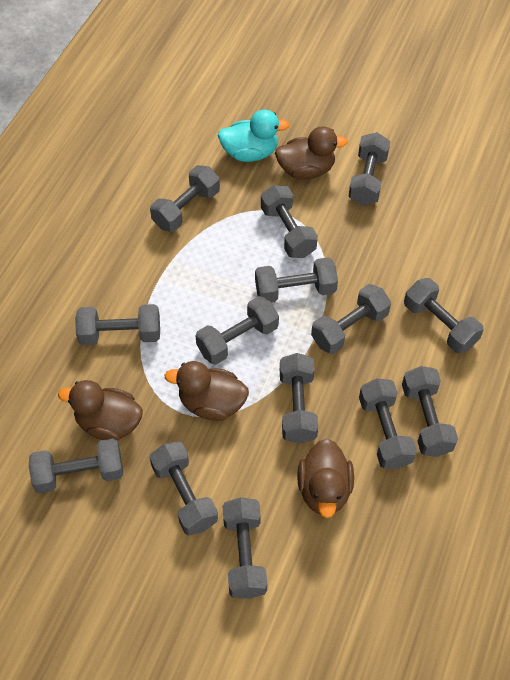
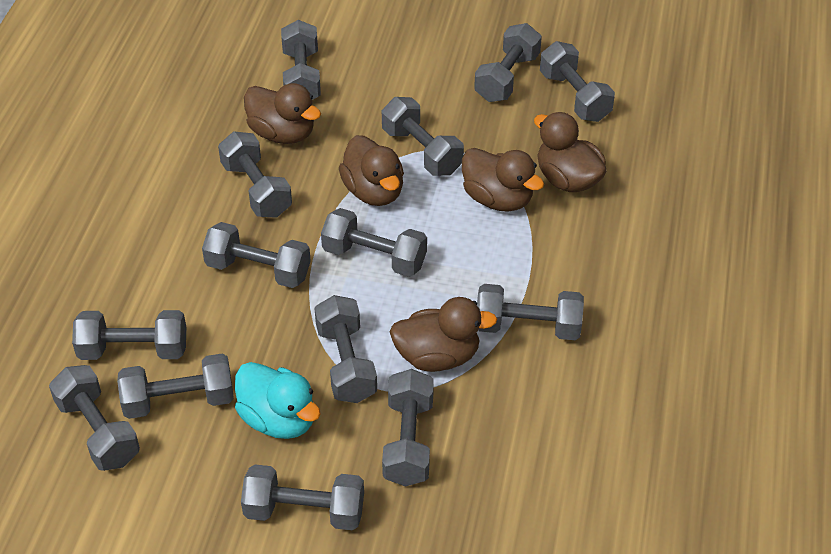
brown duck: [58,380,143,441] [165,361,249,421] [275,126,348,180] [297,439,354,518] = 4 -> [244,83,321,144] [339,135,404,206] [390,297,497,372] [462,148,544,212] [534,112,607,192] = 5

